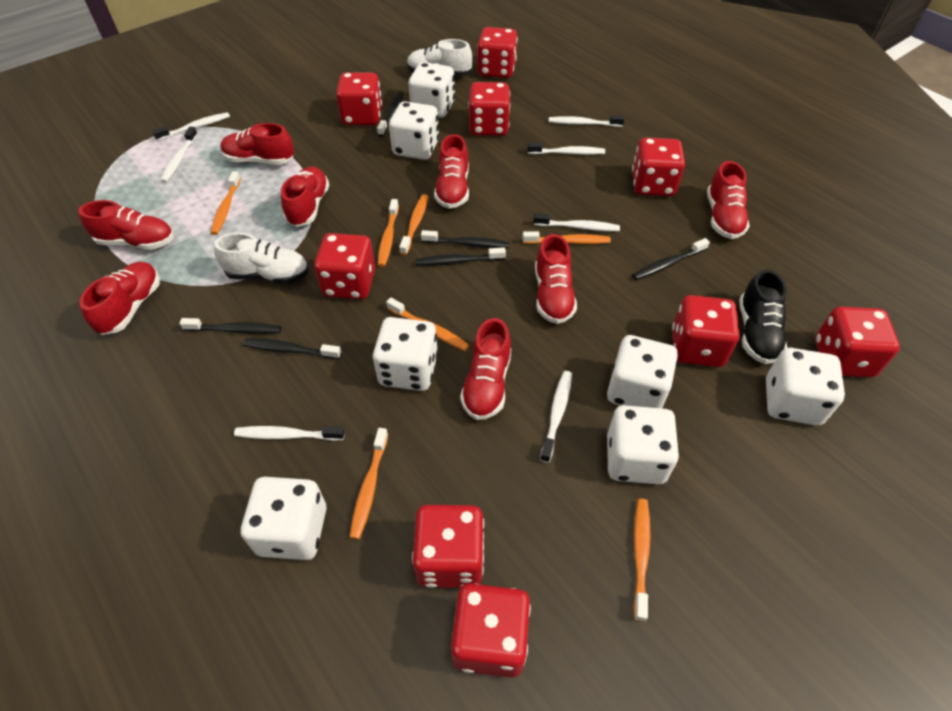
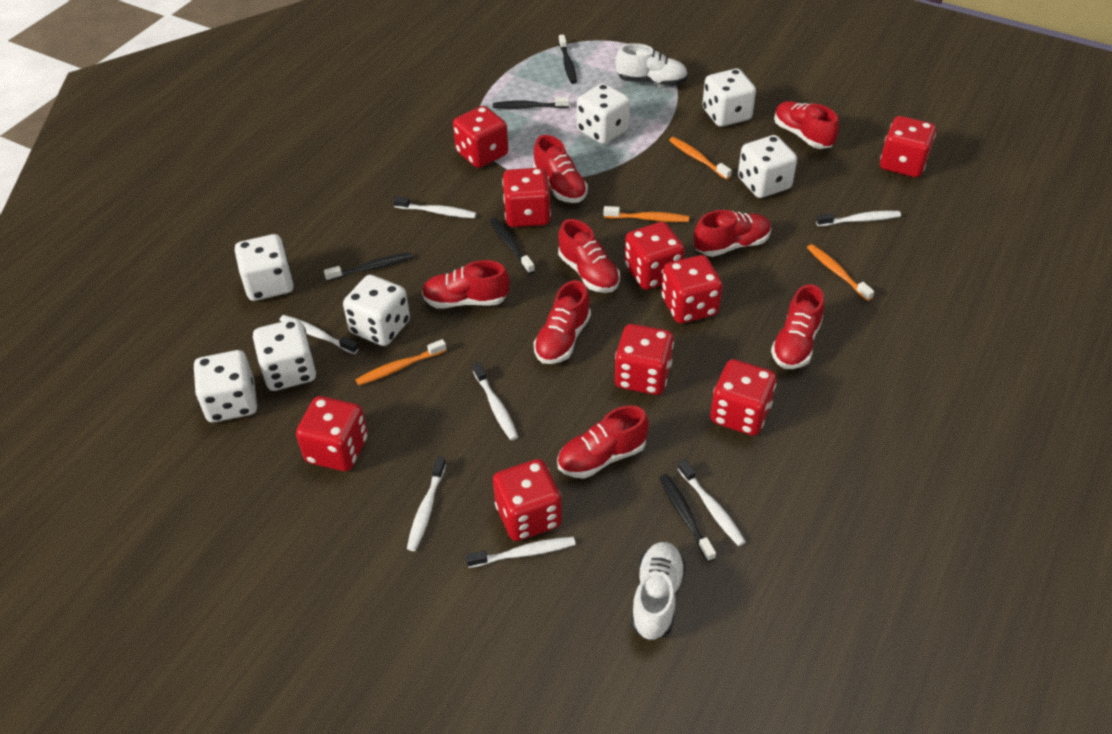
black shoe: [739,269,787,364] = 1 -> none = 0
black toothbrush: [180,318,281,334] [243,339,342,359] [377,91,404,137] [416,247,506,266] [421,230,509,248] [632,238,710,280] = 6 -> [324,252,413,281] [490,218,535,274] [493,97,570,109] [559,35,577,84] [659,474,716,562] = 5
orange toothbrush: [211,171,241,235] [350,428,388,540] [378,199,399,267] [386,297,470,351] [399,194,429,255] [522,231,611,244] [633,498,651,622] = 7 -> [356,339,447,386] [603,206,689,222] [669,137,732,180] [807,244,874,301] = 4

